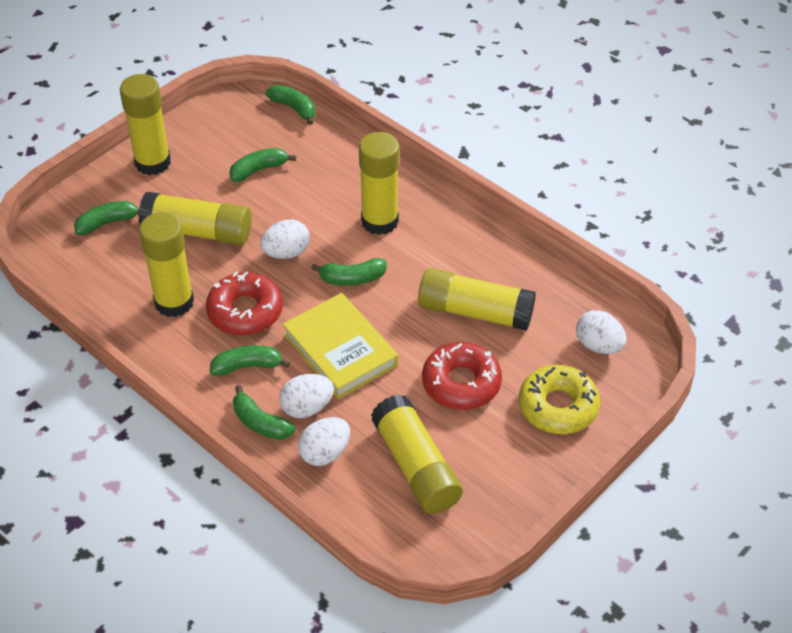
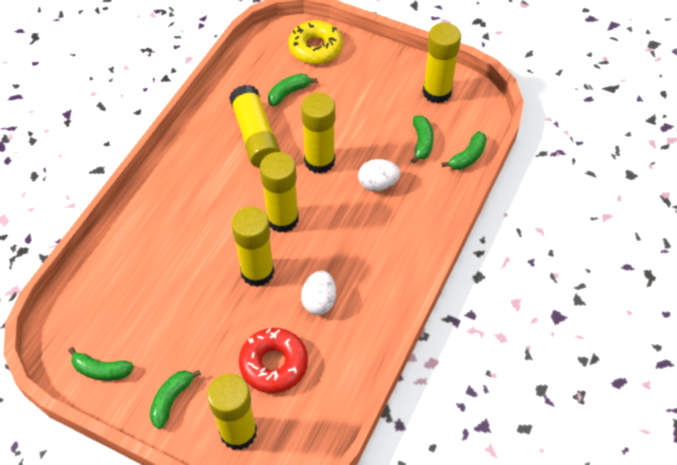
green banana: [74,201,139,235] [210,345,290,376] [229,148,296,182] [233,385,296,440] [265,85,315,125] [311,258,387,286] = 6 -> [68,347,134,381] [149,370,201,429] [268,74,317,106] [411,115,434,164] [441,131,487,170] = 5
red donut: [206,271,283,335] [422,342,502,410] = 2 -> [239,328,308,393] = 1
white egg: [260,220,310,259] [279,374,334,418] [298,417,350,466] [576,310,627,354] = 4 -> [301,270,336,315] [358,159,400,191] = 2
yellow book: [283,293,398,399] = 1 -> none = 0

